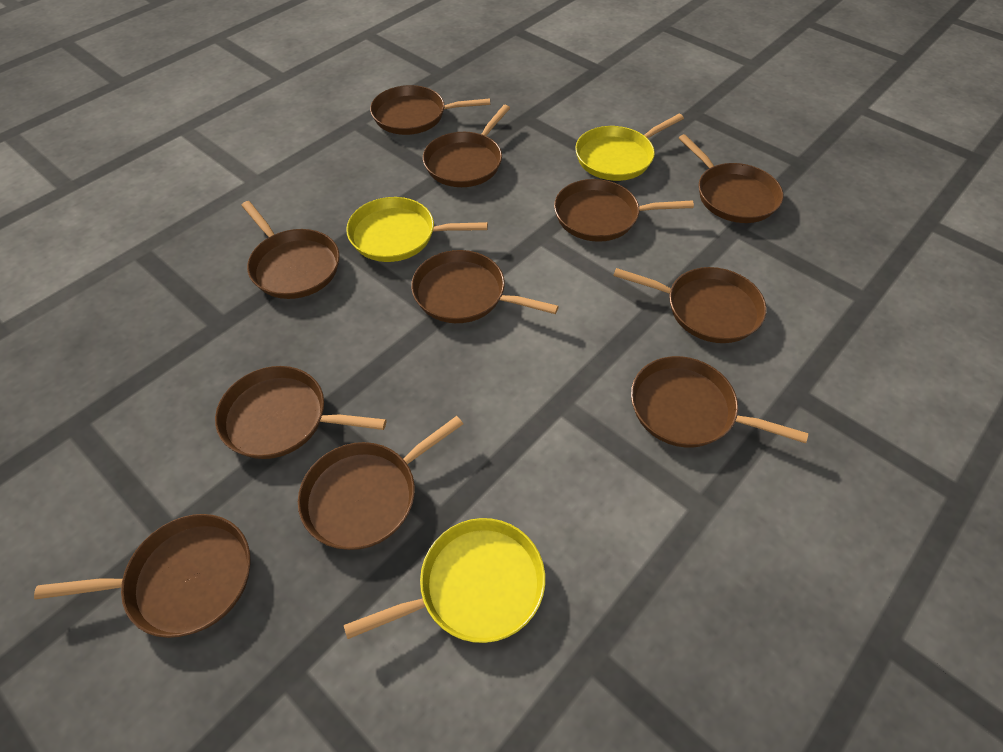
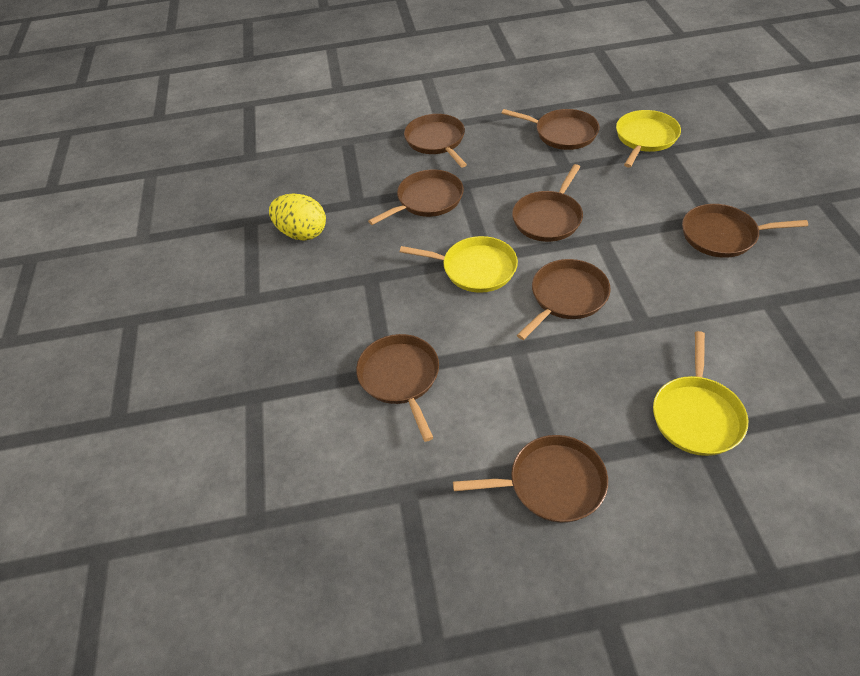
brown pan: [34,514,251,638] [215,366,386,459] [241,201,340,299] [298,416,463,550] [370,85,490,135] [411,250,559,323] [423,105,510,187] [554,179,694,242] [613,267,767,343] [631,356,808,448] [679,134,783,223] = 11 -> [356,334,439,442] [368,170,464,225] [404,114,467,168] [453,435,608,523] [502,109,599,150] [512,164,583,242] [517,259,611,340] [682,204,808,258] = 8
yellow egg: none = 0 -> [269,194,326,240] = 1

